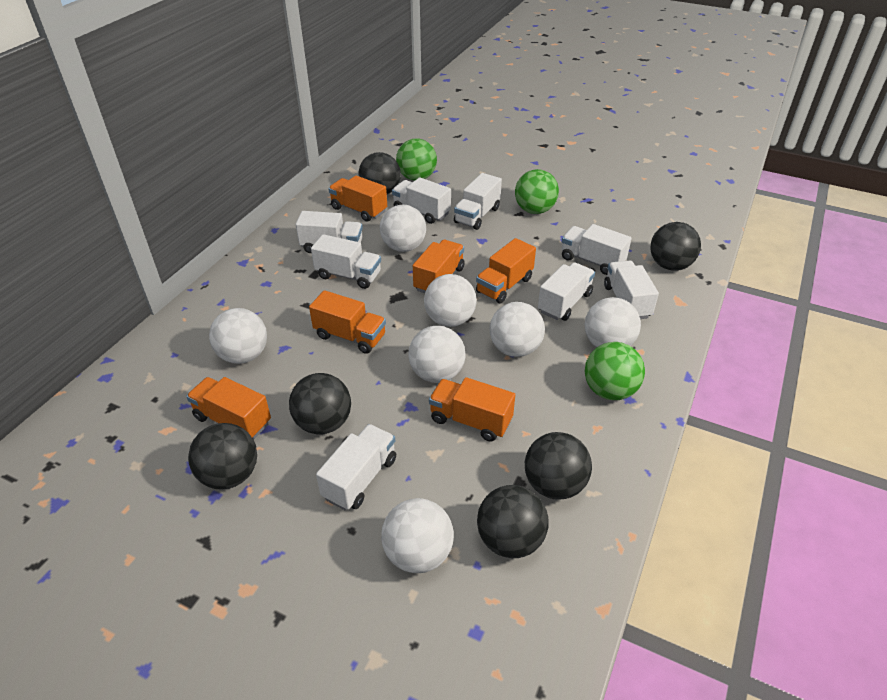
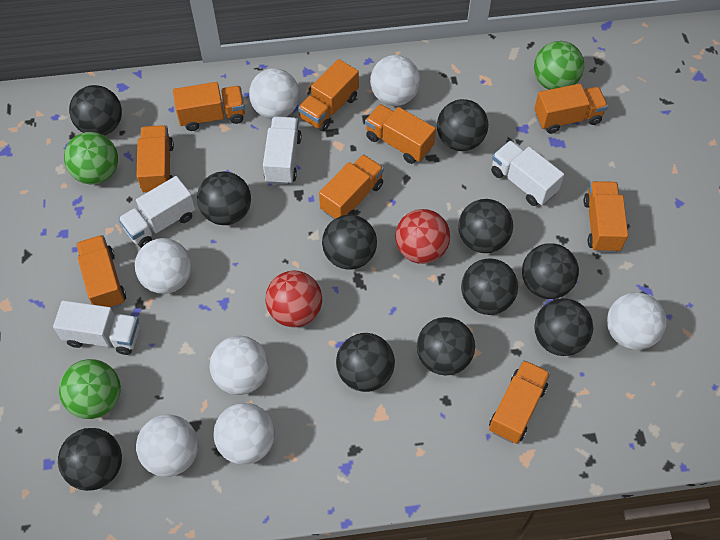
black ball: [188,423,257,490] [289,373,351,434] [359,152,401,194] [477,485,549,558] [525,432,592,500] [651,222,701,271] = 6 -> [58,428,122,491] [69,85,122,136] [197,172,251,225] [322,215,377,270] [336,333,395,392] [417,317,475,375] [437,99,488,151] [458,199,513,253] [461,258,518,315] [522,243,579,299] [534,298,593,356] = 11
orange truck: [186,377,271,439] [309,290,386,354] [328,176,387,222] [413,240,465,293] [429,377,515,442] [476,238,536,303] = 6 -> [76,235,126,309] [137,125,174,192] [173,82,245,131] [298,59,359,132] [319,154,384,219] [365,104,436,164] [489,360,551,444] [534,84,608,134] [584,181,628,253] = 9
red ball: none = 0 -> [265,271,322,327] [395,209,450,264] = 2
white truck: [296,211,363,253] [311,234,381,289] [316,424,396,510] [392,177,451,224] [454,173,502,230] [538,262,595,321] [562,224,632,275] [604,261,659,319] = 8 -> [53,300,140,355] [118,176,195,248] [263,116,302,185] [491,141,564,206] = 4

